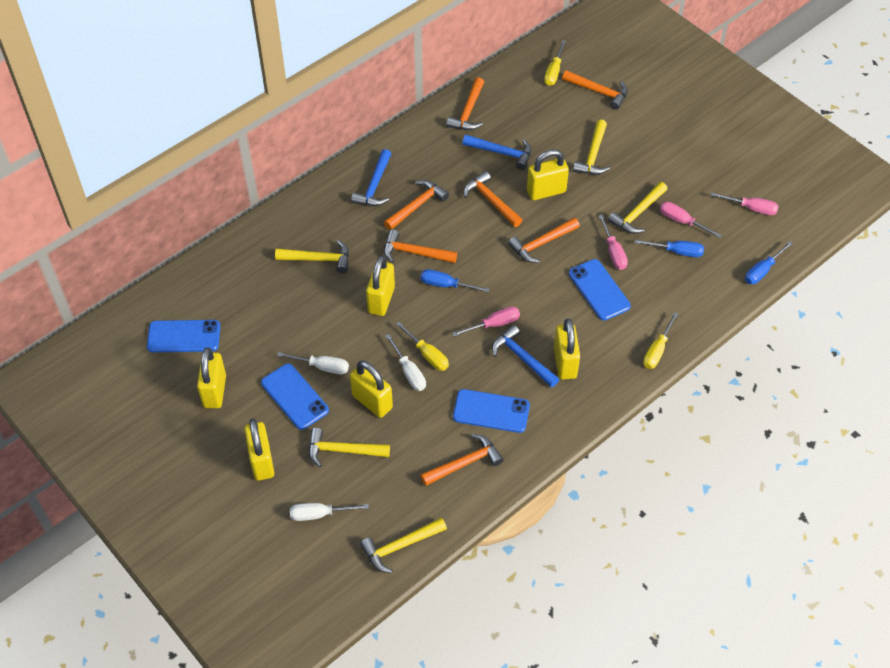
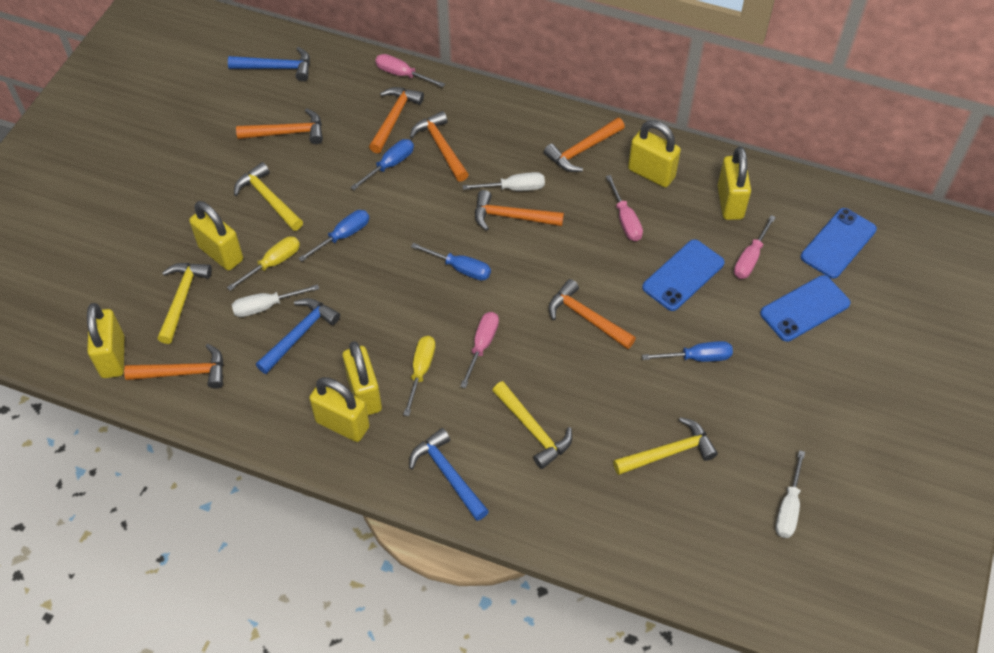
blue phone: [147,320,220,352] [261,363,329,430] [453,389,530,433] [569,259,631,320] = 4 -> [642,239,725,311] [760,275,851,342] [801,208,877,279] = 3
blue screwdriver: [420,269,490,293] [635,240,704,257] [745,241,793,284] = 3 -> [298,210,369,262] [350,139,414,190] [411,243,491,281] [642,341,733,362] = 4
yellow hammer: [275,240,349,273] [309,428,390,467] [360,518,447,573] [573,119,610,175] [608,182,668,234] = 5 -> [158,263,212,344] [234,162,303,231] [492,381,572,469] [613,417,718,475] = 4
yellow screwdriver: [396,322,449,371] [544,40,566,86] [643,312,678,369] = 3 -> [227,236,300,291] [403,336,435,416] = 2

